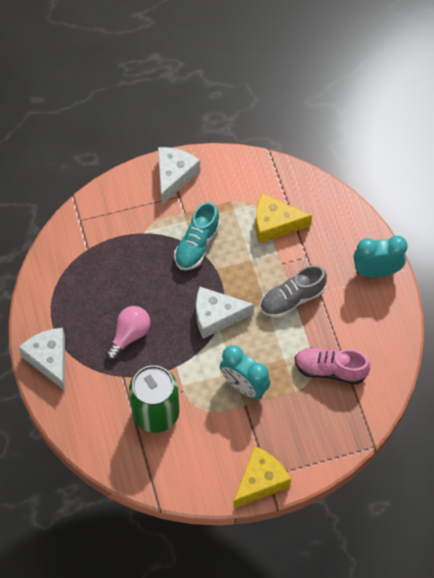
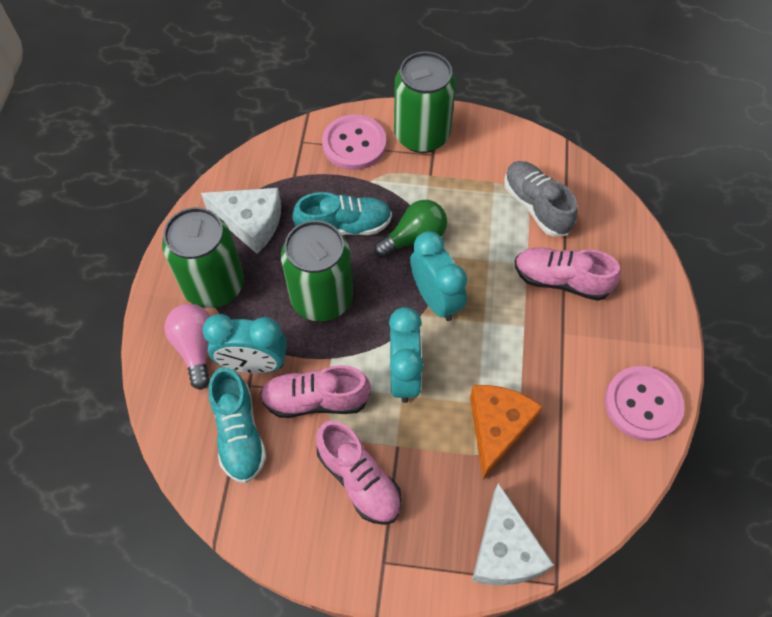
green can: [129,365,179,433] = 1 -> [162,207,244,308] [281,220,353,322] [394,52,456,153] = 3
green light bulb: none = 0 -> [374,200,447,258] = 1
orange cheese: none = 0 -> [470,385,543,480] = 1
pink button: none = 0 -> [322,114,386,170] [605,366,684,441] = 2
pink shoe: [294,347,370,384] = 1 -> [260,365,371,418] [316,421,402,525] [515,247,621,301] = 3
turquoise clock: [220,345,270,399] [354,236,407,277] = 2 -> [203,314,287,373] [389,307,423,403] [410,231,467,321] = 3
turquoise shoe: [174,202,220,270] = 1 -> [208,367,266,483] [293,192,392,235] = 2
white cheese: [18,328,65,391] [158,147,200,205] [196,287,254,339] = 3 -> [201,188,281,254] [472,483,554,585] = 2
yellow cheese: [233,446,291,509] [255,193,312,244] = 2 -> none = 0

